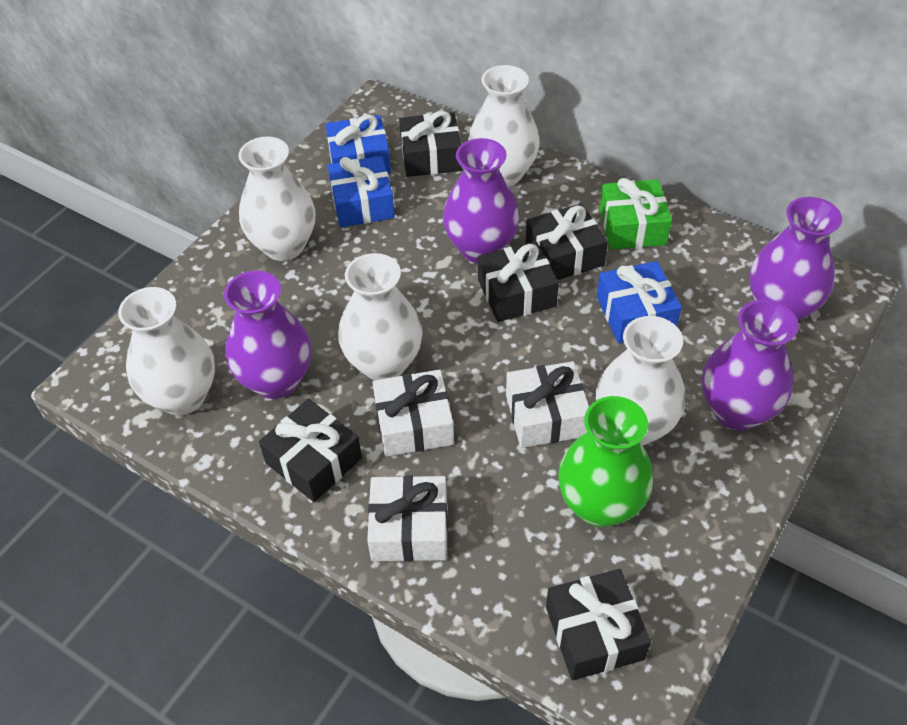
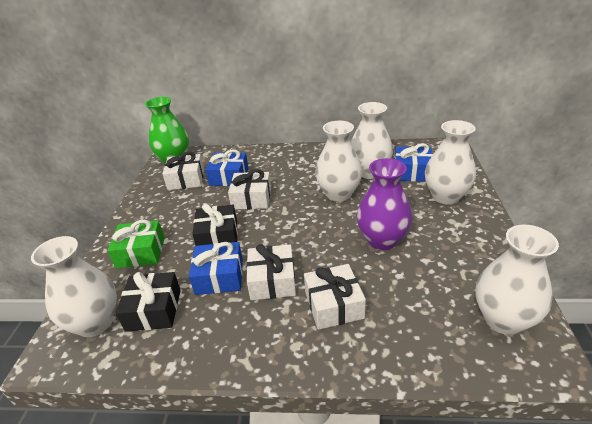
black gift: [259,399,362,502] [399,111,462,177] [478,241,559,322] [526,203,608,280] [546,569,651,680] = 5 -> [116,272,181,332] [192,204,238,246] = 2
purple vase: [224,271,311,399] [443,138,520,263] [702,300,798,430] [749,197,842,321] = 4 -> [357,158,412,250] = 1
white gift: [367,475,448,562] [372,369,454,457] [506,361,589,448] = 3 -> [162,152,204,190] [228,169,271,210] [246,244,296,300] [304,264,366,330] = 4

